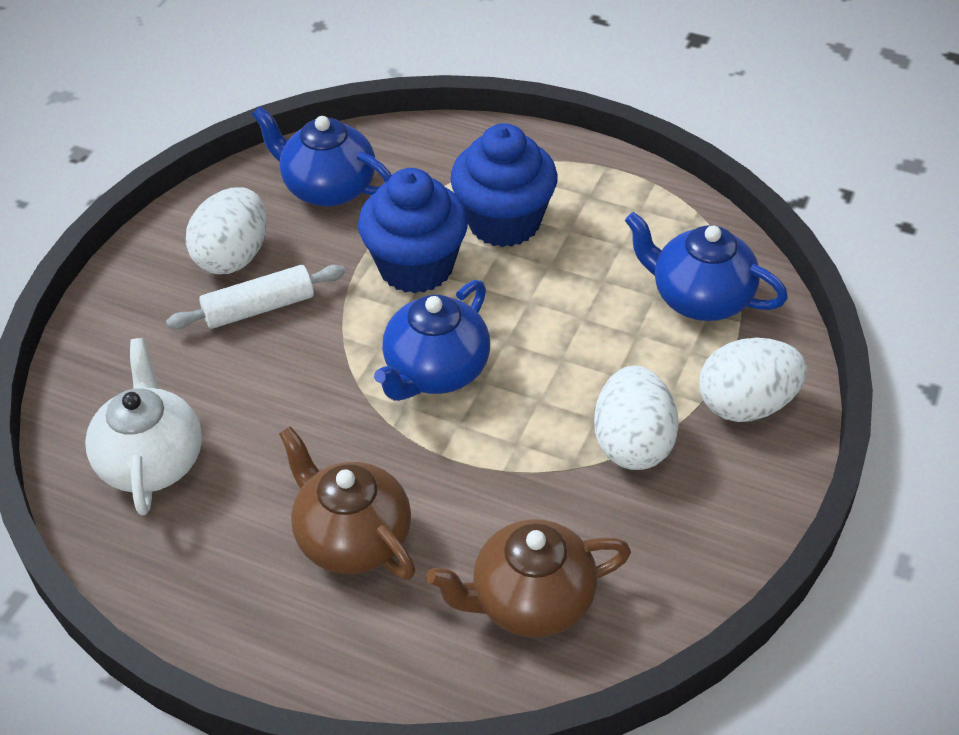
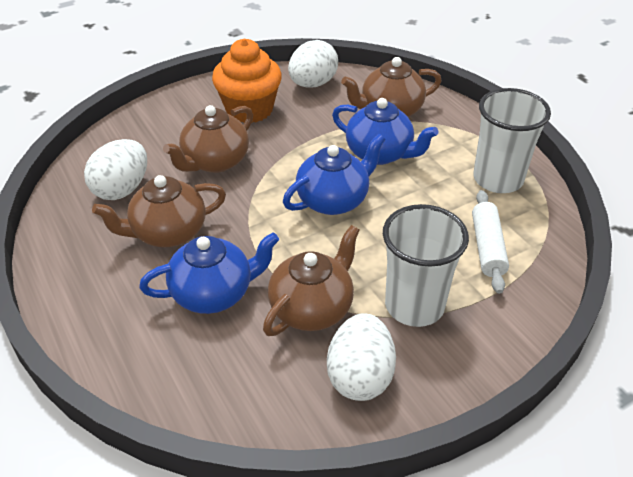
blue cupcake: [358,168,468,294] [450,123,558,247] = 2 -> none = 0
brown teapot: [279,426,415,580] [426,519,631,638] = 2 -> [92,175,226,247] [163,105,253,173] [263,225,360,336] [341,57,442,117] = 4
orange cupcake: none = 0 -> [212,39,282,123] = 1
white cup: none = 0 -> [383,204,469,327] [473,88,551,193] = 2
white teapot: [85,338,202,515] = 1 -> none = 0

